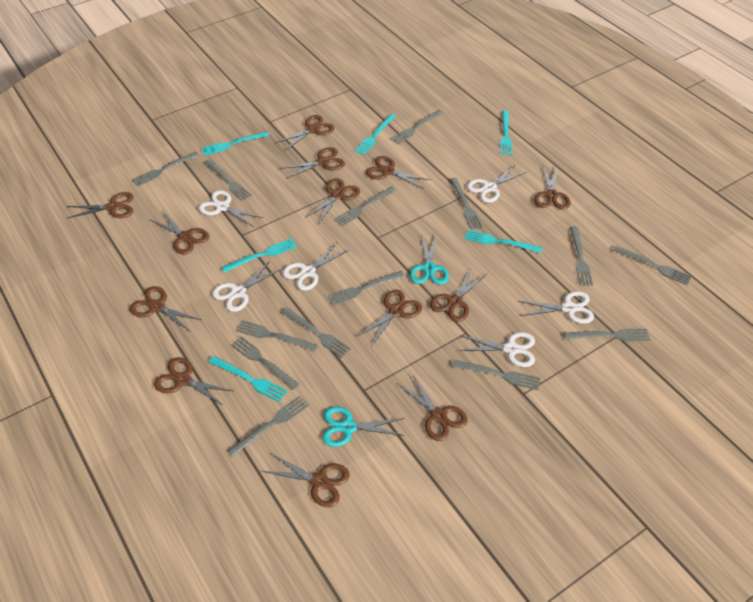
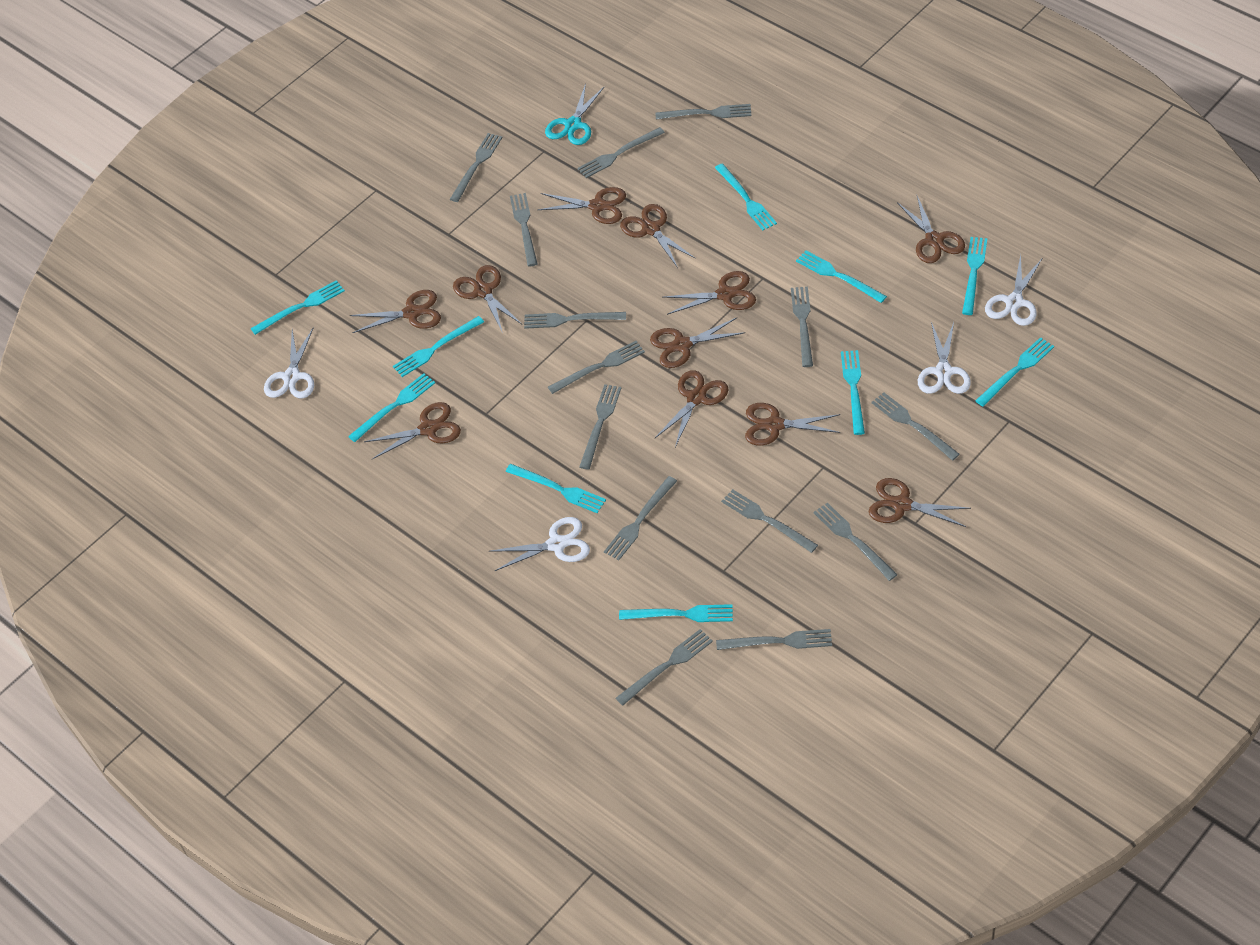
brown scissors: [67,192,133,218] [130,286,201,332] [149,211,209,255] [154,357,233,406] [262,453,350,507] [276,115,334,150] [281,147,345,178] [305,179,360,225] [358,290,422,346] [366,156,430,189] [397,373,468,441] [430,268,487,322] [534,166,571,209] = 13 -> [350,290,441,333] [364,402,461,459] [453,265,522,333] [537,187,626,224] [620,204,696,268] [650,318,745,368] [655,370,729,447] [663,271,756,315] [745,403,840,445] [869,478,971,527] [897,196,965,263] = 11
turquoise fork: [201,131,269,156] [209,356,287,402] [221,238,297,272] [355,114,396,155] [465,230,542,253] [500,110,512,155] = 6 -> [250,280,345,335] [348,373,435,442] [393,316,484,377] [506,464,606,513] [619,604,733,622] [715,164,777,230] [796,251,887,303] [841,350,865,435] [962,237,988,315] [975,337,1054,406] = 10
turquoise scissors: [322,406,405,447] [410,233,449,285] = 2 -> [545,83,605,145] = 1
white scissors: [199,190,264,227] [212,261,281,312] [283,243,349,291] [459,332,535,367] [467,165,526,203] [518,291,594,324] = 6 -> [264,328,314,398] [489,517,590,571] [918,322,971,394] [985,254,1043,326] = 4

